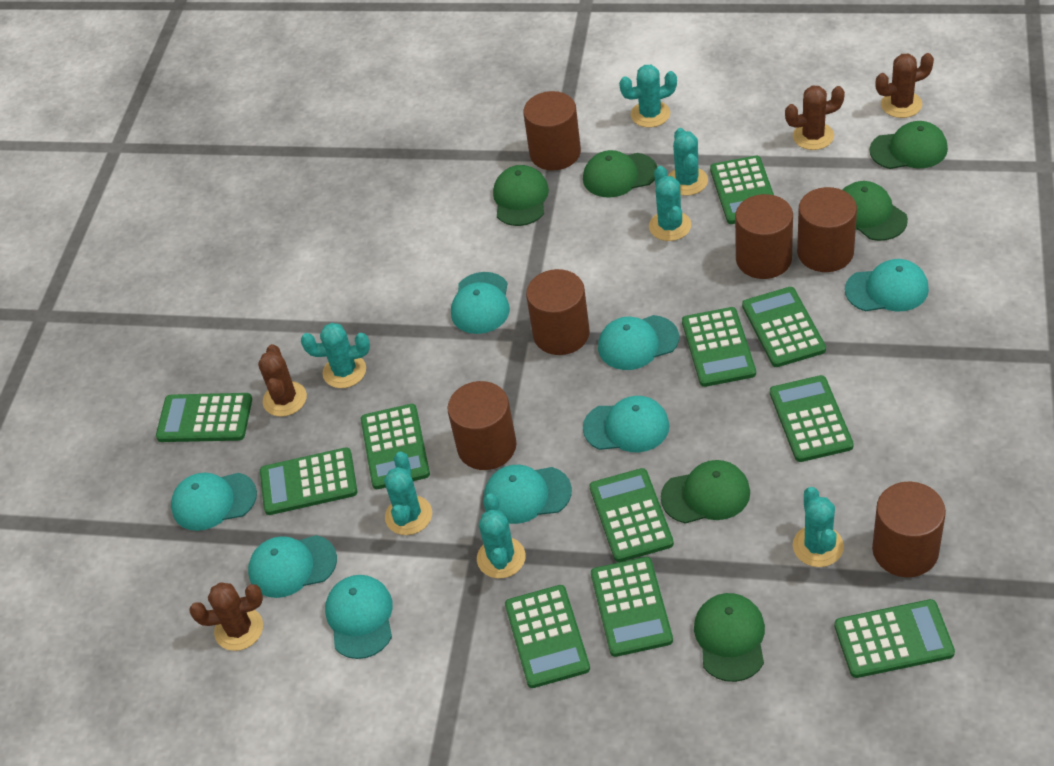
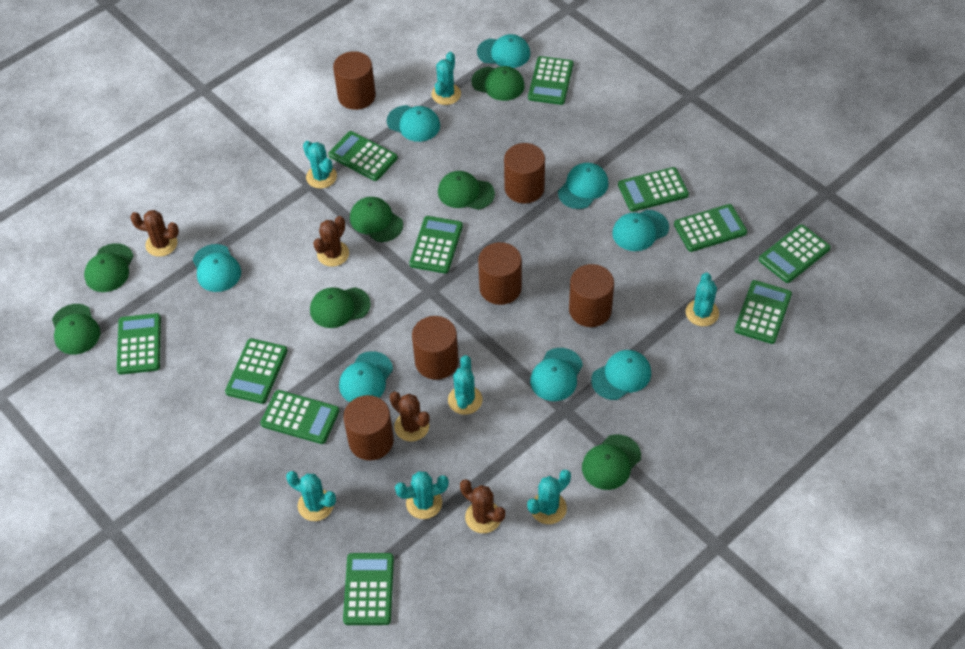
green cap: [493,165,549,226] [583,150,657,198] [661,460,750,524] [694,593,765,682] [842,181,908,241] [869,121,948,169] = 6 -> [52,304,100,354] [84,243,134,292] [310,287,371,328] [350,197,403,242] [438,171,495,210] [471,66,525,101] [582,434,641,490] = 7

